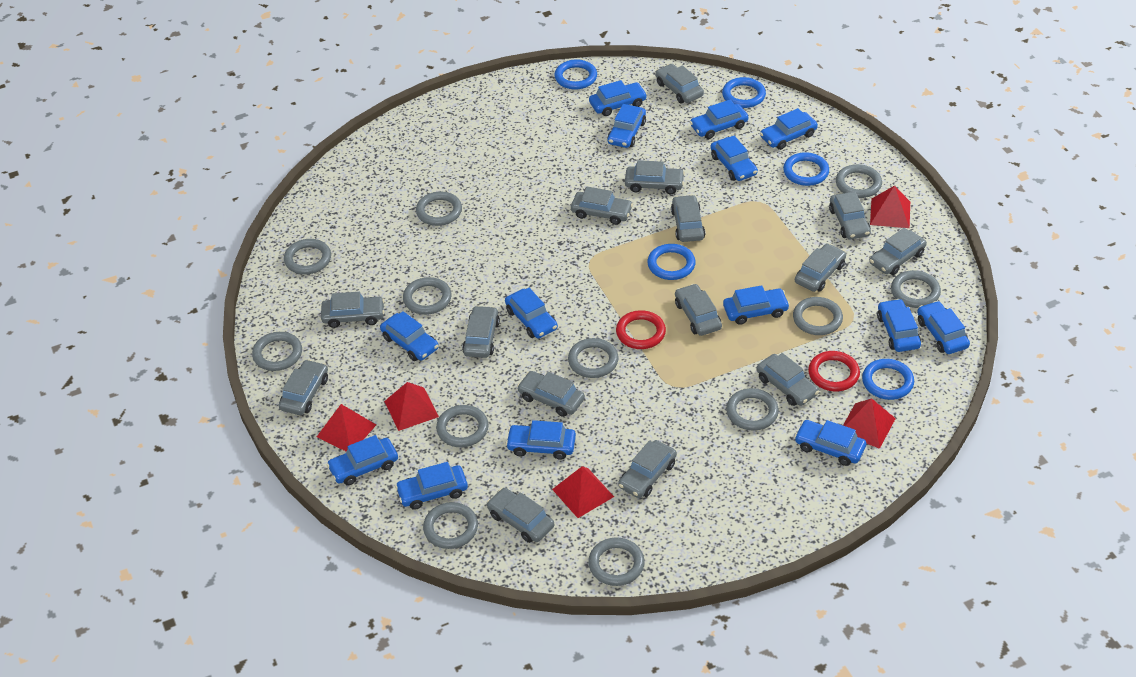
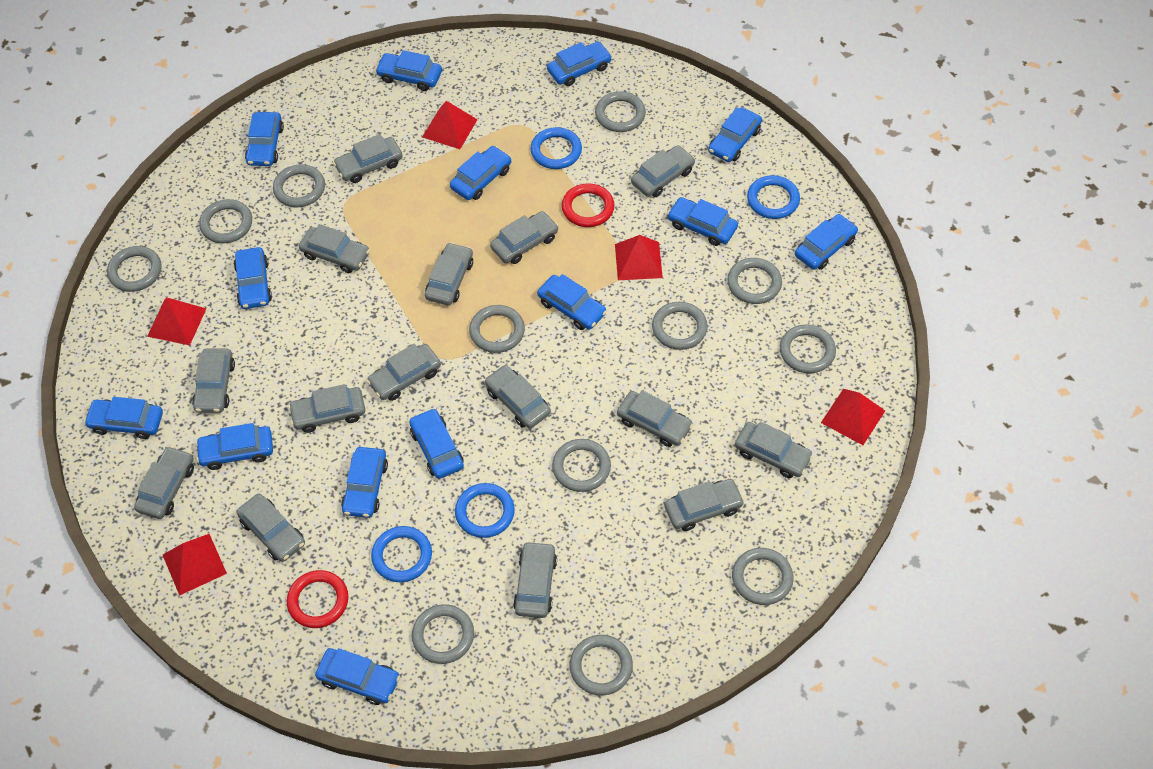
blue ring: [554,59,597,90] [647,244,696,280] [722,77,766,108] [783,152,829,186] [862,359,914,400] = 5 -> [371,526,432,582] [455,483,515,538] [530,127,582,169] [747,175,800,219] = 4

